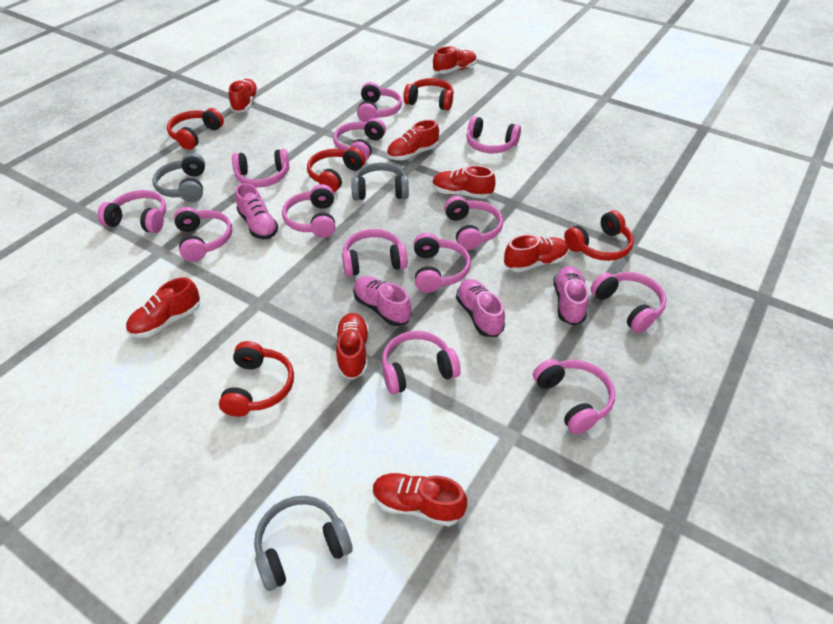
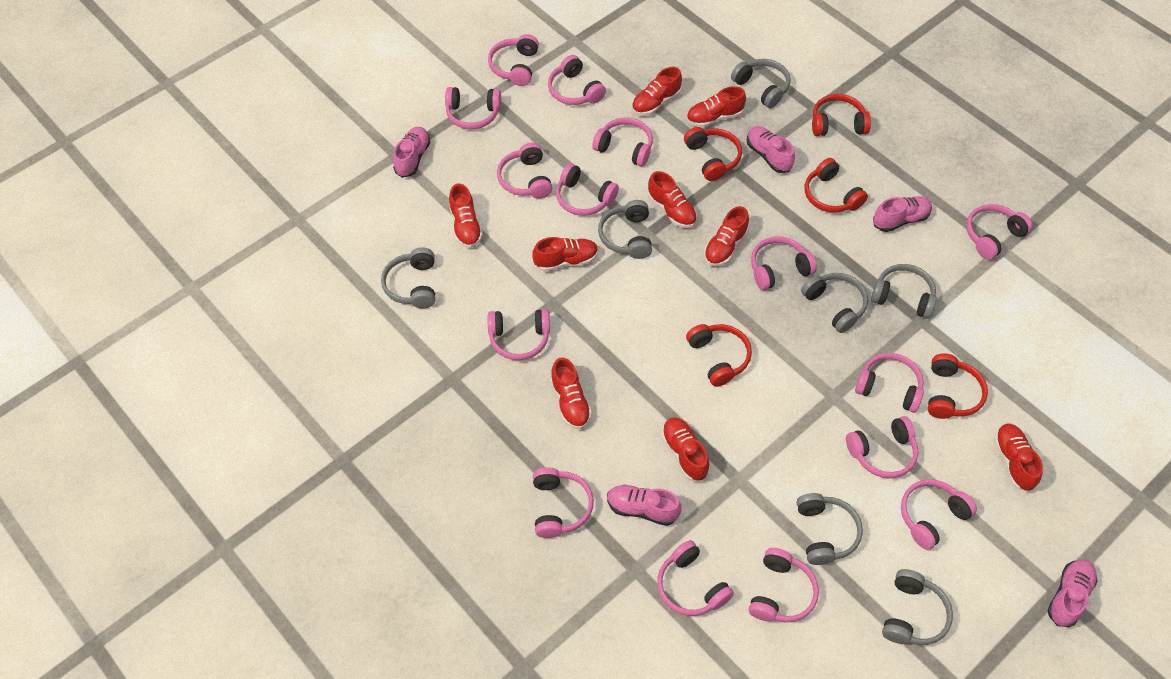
grey headphones: [152,153,205,202] [254,496,353,591] [351,162,409,200] = 3 -> [381,248,435,308] [598,200,652,259] [731,59,791,108] [797,493,863,565] [801,273,868,333] [871,264,937,319] [882,569,953,645] = 7
pink headphones: [98,190,166,233] [174,207,232,262] [232,149,289,187] [282,184,335,238] [333,118,386,161] [342,229,408,277] [357,82,402,122] [382,331,460,394] [414,233,471,293] [444,196,503,250] [466,116,521,153] [533,359,615,434] [590,272,666,333] = 13 -> [445,87,501,129] [488,34,539,86] [488,309,550,360] [497,143,552,199] [533,467,594,538] [548,55,606,105] [556,163,619,216] [592,117,653,167] [657,540,734,616] [749,548,819,622] [751,236,817,290] [846,416,918,478] [855,353,924,413] [901,479,977,550] [966,204,1033,260] = 15
pink shoe: [235,183,278,239] [353,276,412,326] [456,279,505,337] [554,266,589,325] = 4 -> [393,127,430,178] [607,485,682,526] [747,126,795,173] [873,196,932,232] [1047,559,1097,627] = 5
red shoe: [126,277,200,338] [229,79,259,113] [336,313,369,379] [373,473,467,526] [387,120,439,160] [432,165,496,199] [433,46,477,74] [504,234,569,272] = 8 -> [449,184,483,248] [532,237,598,271] [550,358,592,429] [632,67,682,116] [648,171,697,228] [661,417,710,481] [686,86,746,127] [704,206,749,266] [994,423,1043,492] = 9

